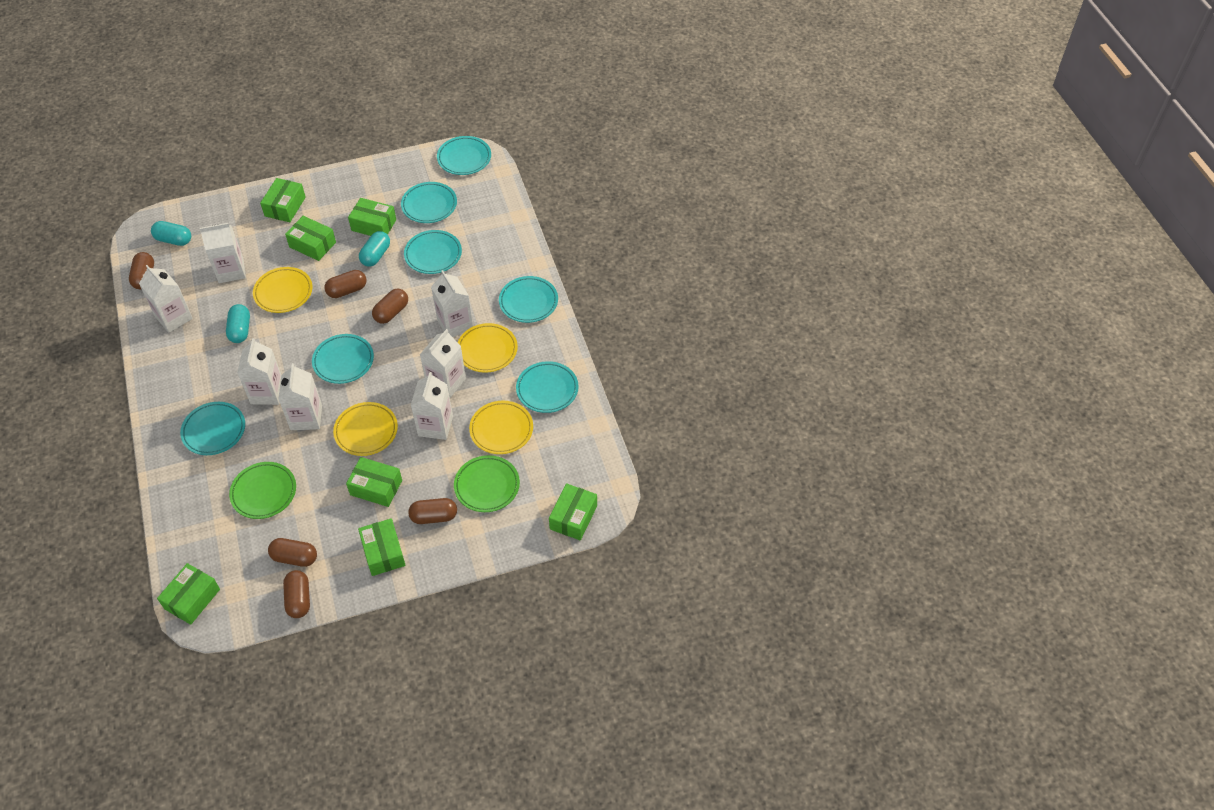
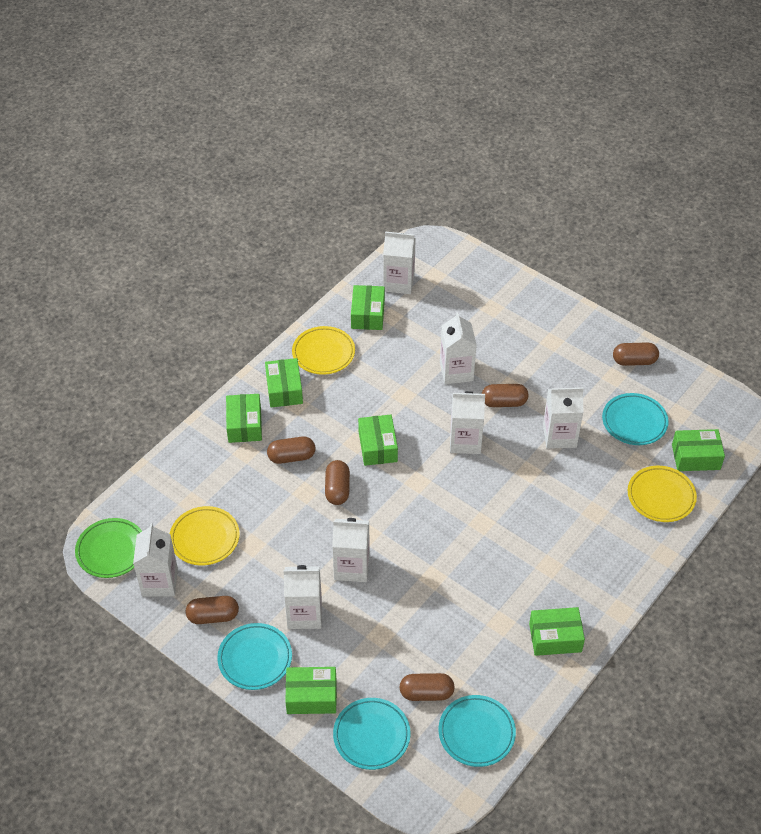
green plate: [229,462,296,519] [454,455,520,512] = 2 -> [75,518,142,578] = 1
turquoise capsule: [151,221,191,246] [226,304,250,343] [359,231,390,267] = 3 -> none = 0
turquoise plate: [180,402,245,455] [312,334,374,384] [401,182,457,223] [404,230,462,274] [437,136,491,175] [499,276,558,323] [516,361,579,413] = 7 -> [217,623,292,690] [333,698,410,770] [439,695,516,767] [602,393,669,445] = 4
yellow plate: [253,267,313,313] [333,402,398,456] [458,323,518,373] [469,401,533,454] = 4 -> [170,506,240,566] [292,326,355,375] [628,466,697,522] = 3

